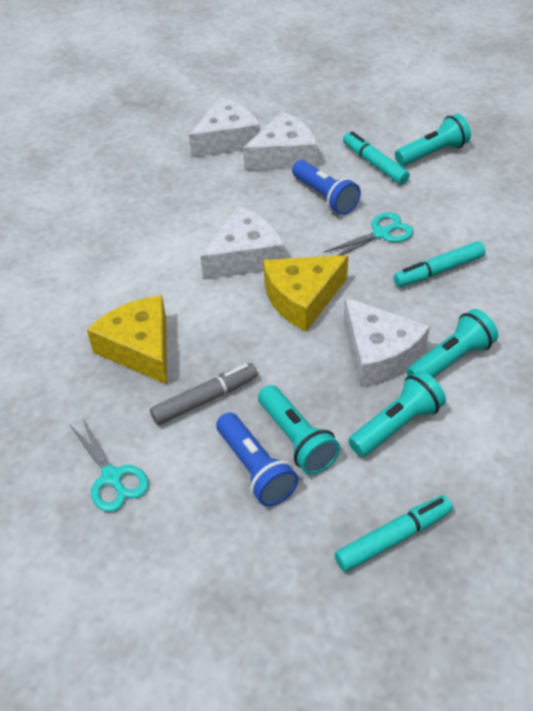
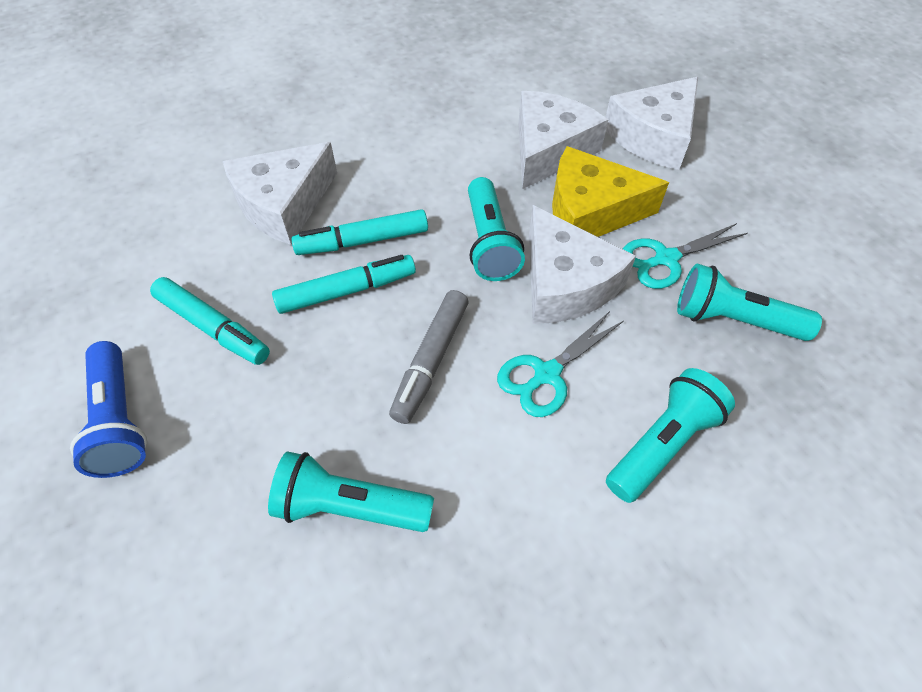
blue flashlight: [216,412,298,506] [292,160,361,215] = 2 -> [70,341,147,478] = 1
yellow cheese: [87,295,167,384] [263,255,349,332] = 2 -> [552,146,669,237] = 1

